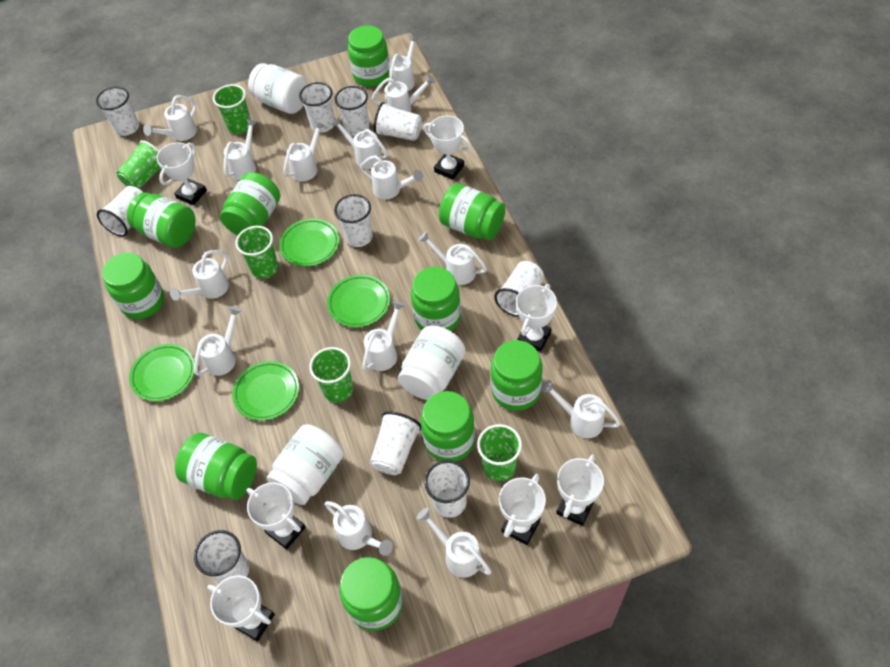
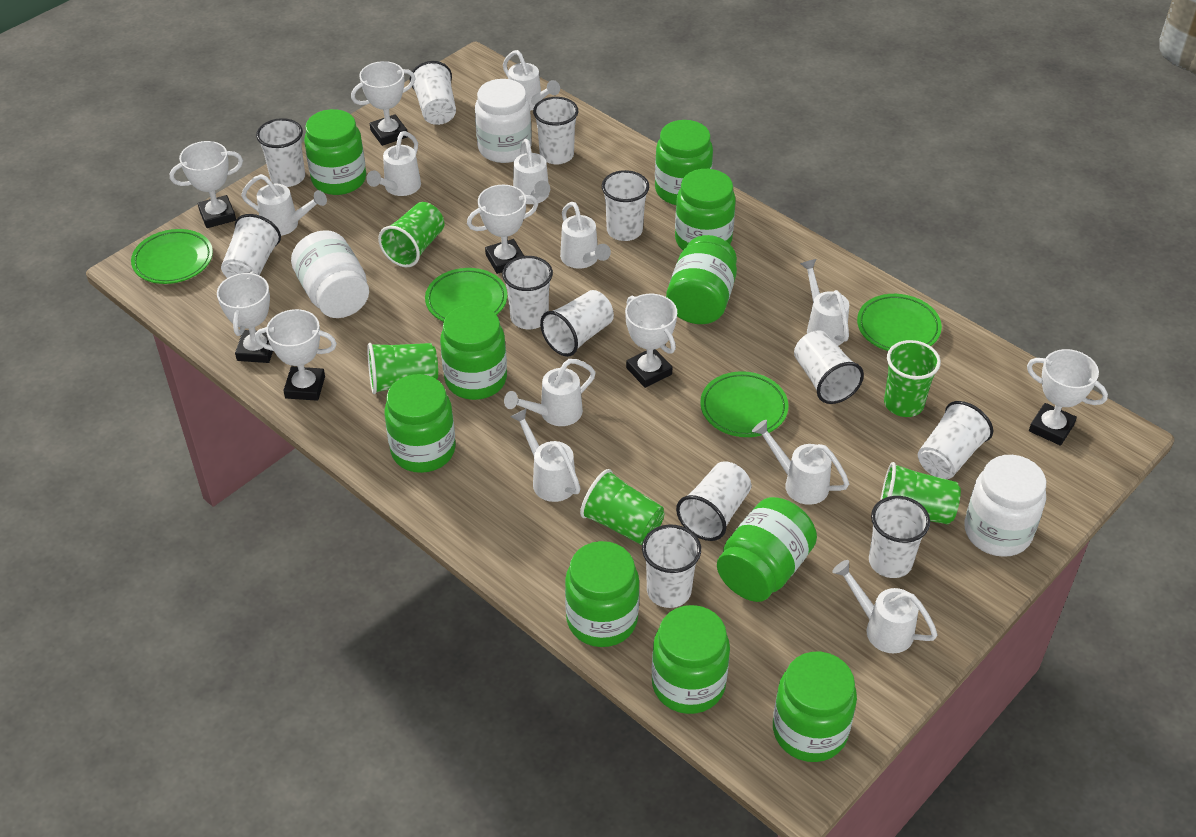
white cup: [96,87,139,136] [97,186,144,237] [194,530,249,583] [299,82,335,132] [334,86,369,136] [334,194,373,247] [370,411,421,475] [374,102,422,141] [424,460,470,518] [494,261,544,317] = 10 -> [221,214,281,278] [256,118,305,187] [410,61,456,125] [502,256,553,329] [533,97,578,165] [540,290,614,357] [602,170,649,241] [642,524,701,608] [676,461,751,541] [794,330,864,404] [869,496,930,578] [918,401,993,479] = 12
white watering can: [143,95,197,141] [170,250,229,301] [194,306,242,376] [224,119,257,180] [283,121,325,181] [324,501,393,556] [331,117,388,169] [360,155,423,199] [362,301,405,371] [371,74,435,112] [388,35,419,91] [417,508,492,578] [418,231,487,285] [541,380,621,438] = 14 -> [241,174,327,236] [366,131,421,196] [503,50,560,111] [504,359,596,426] [510,408,581,502] [513,139,550,204] [560,202,611,269] [752,420,849,505] [800,259,849,346] [832,560,938,653] = 10

